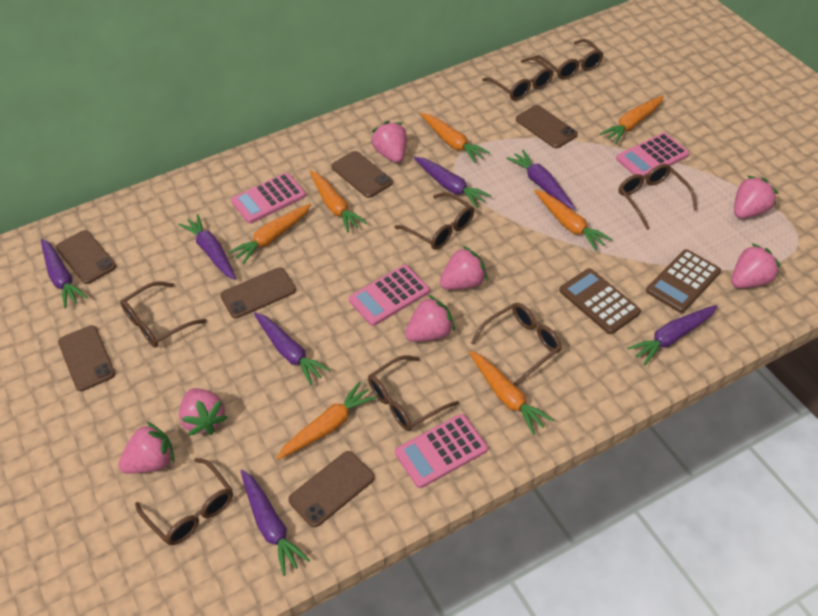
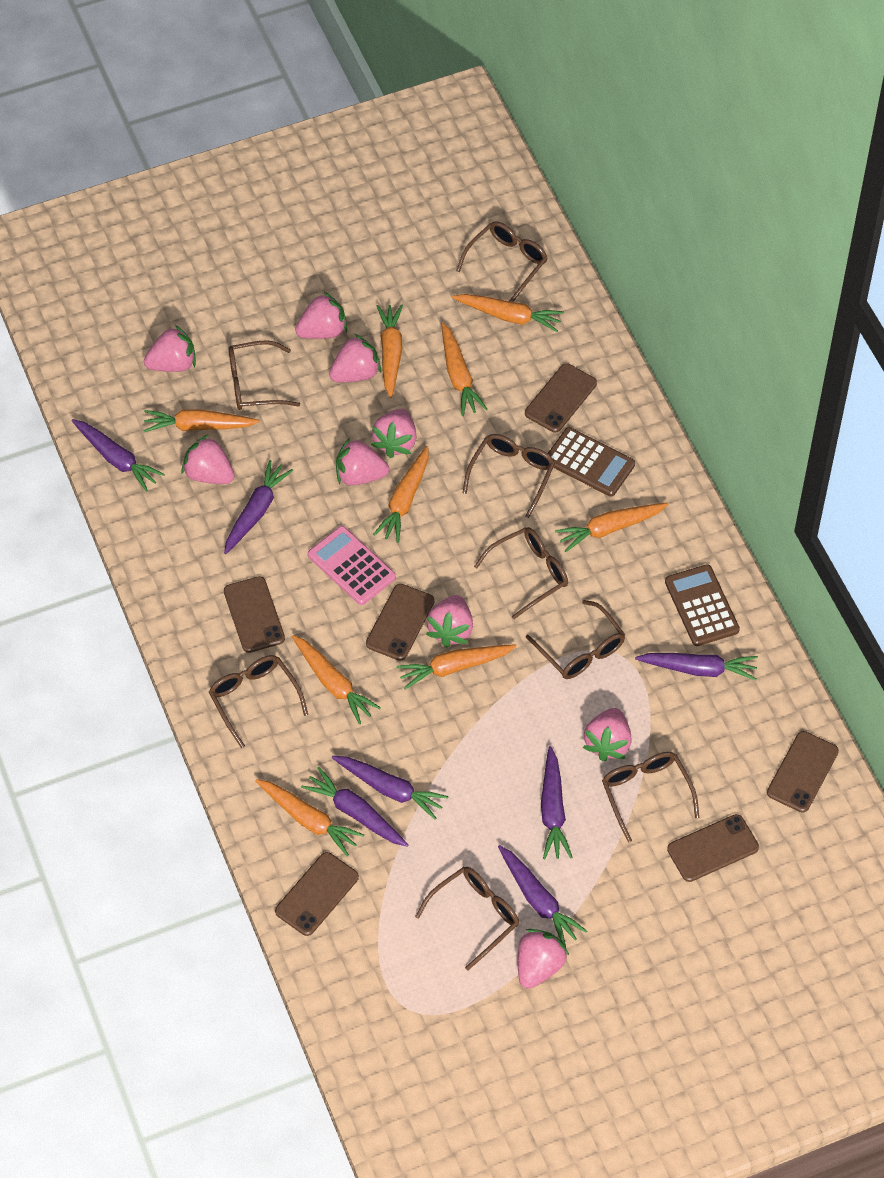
orange carrot: [229,204,311,264] [277,382,377,460] [310,170,367,233] [420,113,490,163] [469,351,553,435] [534,189,612,251] [600,96,664,144] = 7 -> [143,409,260,432] [255,779,364,856] [292,635,381,724] [373,446,429,543] [377,304,403,398] [396,645,517,690] [442,323,487,416] [452,294,564,332] [555,503,668,552] = 9
pink calculator: [231,173,306,223] [349,265,430,326] [395,414,488,488] [616,133,689,179] = 4 -> [308,526,396,605] = 1
pink strawberry: [118,422,174,474] [179,388,228,436] [371,121,407,163] [405,295,455,342] [440,246,487,290] [731,243,781,288] [734,175,778,219] = 7 -> [144,325,196,372] [181,434,235,484] [295,292,347,339] [329,334,381,382] [336,438,389,486] [371,409,416,458] [426,595,473,648] [518,929,569,989] [582,708,632,762] = 9

